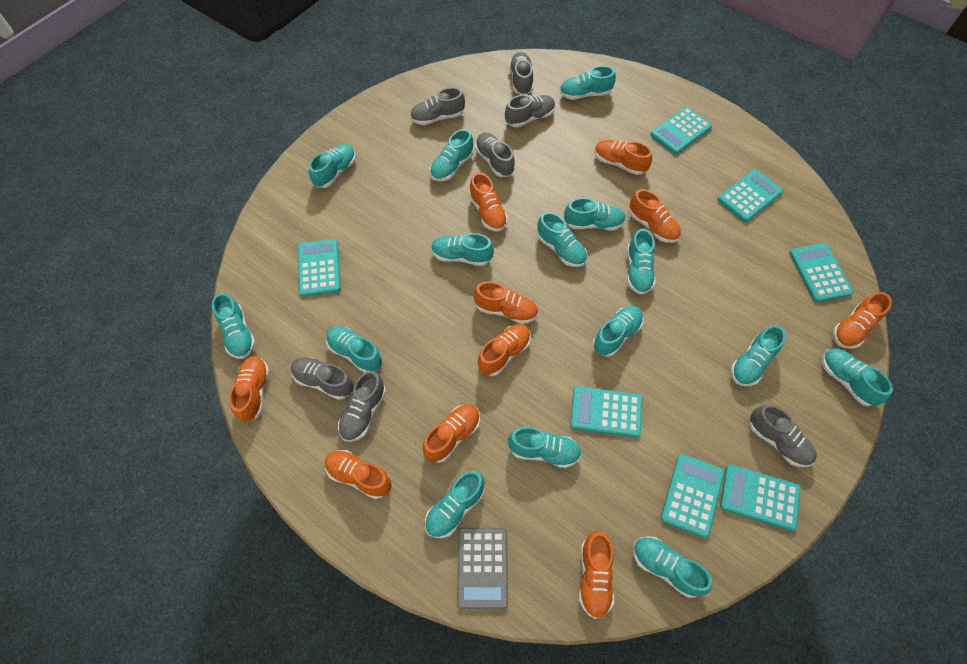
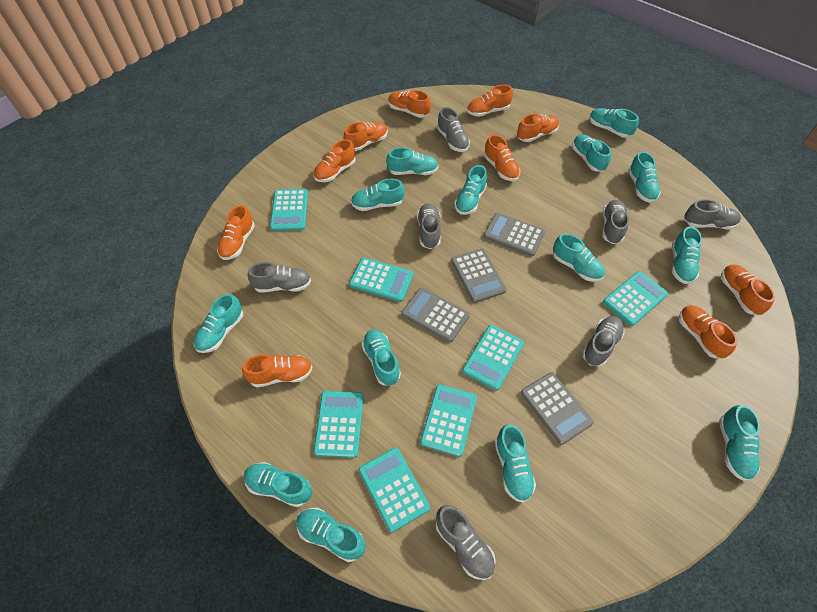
grey calculator: [457,528,508,610] = 1 -> [401,288,470,342] [451,249,507,303] [484,213,545,256] [521,372,594,445] = 4
turquoise shoe: [212,293,256,359] [309,144,356,188] [326,326,382,373] [425,471,485,538] [430,129,474,181] [431,233,494,266] [508,427,582,468] [537,212,587,267] [559,66,616,100] [564,198,626,231] [593,306,644,357] [627,229,656,295] [633,536,712,598] [731,325,786,386] [822,348,893,406] = 15 -> [194,294,243,353] [244,462,312,507] [296,508,365,562] [351,179,405,211] [361,330,401,386] [386,147,439,175] [454,165,487,215] [495,424,536,503] [553,233,605,282] [572,134,611,172] [589,108,639,138] [628,151,661,203] [672,226,702,284] [719,405,760,481] = 14

